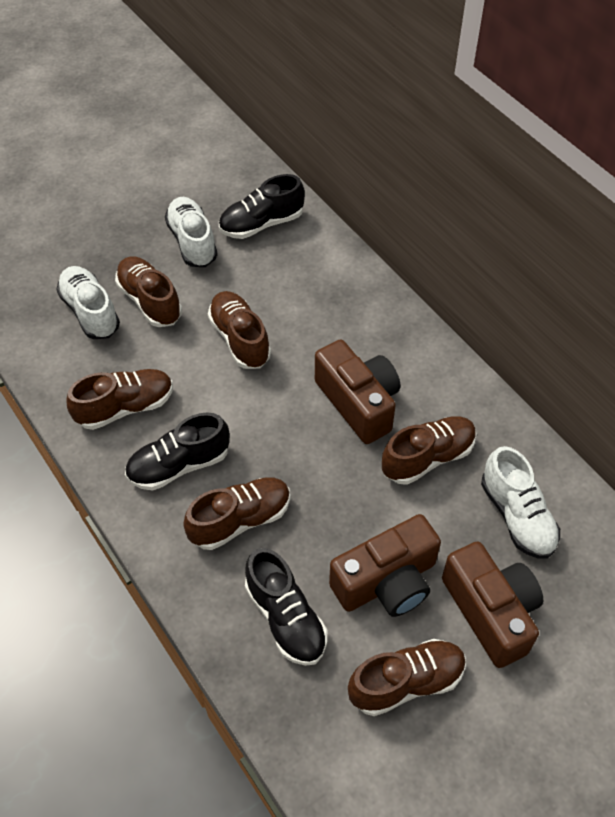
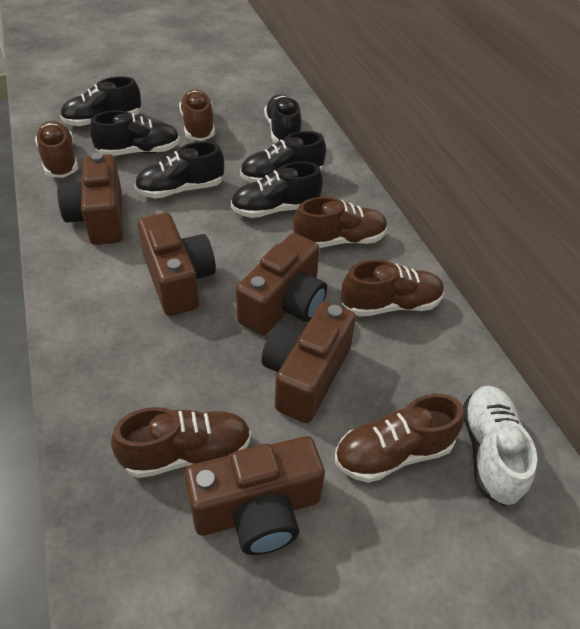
black shoe: [125,412,230,491] [219,174,305,239] [245,548,327,666] = 3 -> [60,76,141,126] [90,111,180,156] [135,141,224,199] [231,161,323,218] [240,131,326,183] [264,94,301,143] = 6
brown camera: [315,339,400,444] [329,514,441,617] [442,541,543,668] = 3 -> [57,153,123,245] [138,213,216,316] [184,436,325,555] [236,233,327,336] [262,302,356,423] = 5
white shoe: [56,266,120,339] [165,197,218,267] [481,446,560,559] = 3 -> [462,386,537,506] = 1

